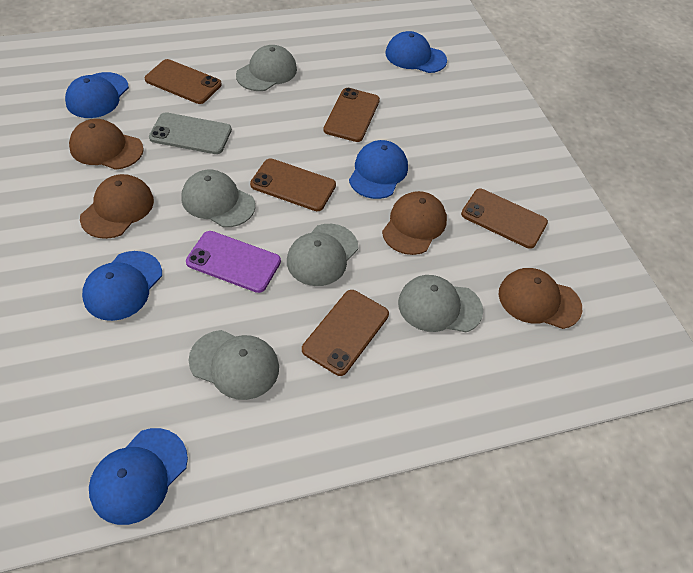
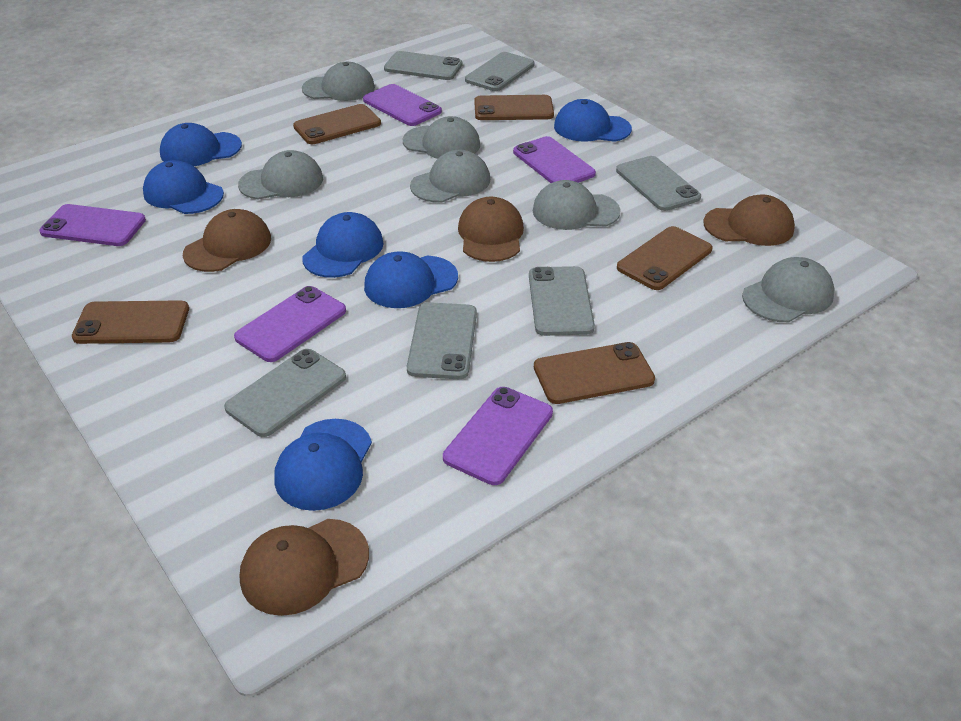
blue cap: [65,72,129,118] [82,251,162,321] [89,428,188,525] [349,140,408,199] [386,31,447,73] = 5 -> [143,160,224,214] [160,123,242,166] [274,419,372,511] [302,212,384,278] [364,251,458,308] [554,99,632,142] = 6
grey cap: [181,170,255,227] [188,330,279,400] [236,45,297,91] [287,224,358,286] [398,275,483,333] = 5 -> [238,150,323,200] [302,62,375,101] [403,116,480,159] [410,150,490,203] [533,180,621,230] [742,257,835,322] = 6
grey phone: [149,112,232,154] = 1 -> [224,349,346,437] [384,51,463,80] [407,302,477,379] [465,52,535,91] [529,266,595,336] [616,156,701,211] = 6
purple phone: [186,231,281,293] = 1 -> [40,204,146,246] [234,286,346,362] [363,84,442,126] [443,387,553,485] [513,136,596,183] = 5

